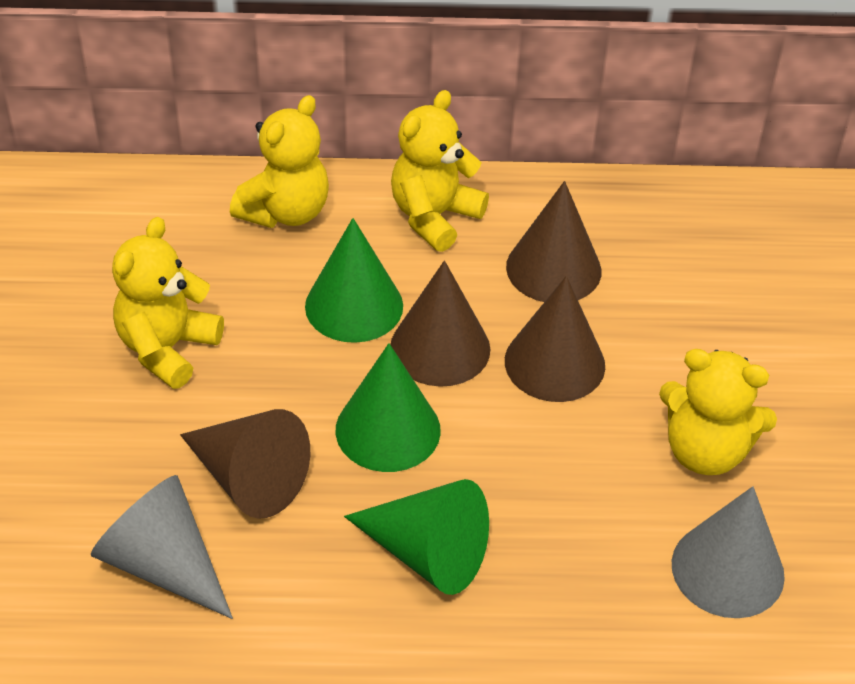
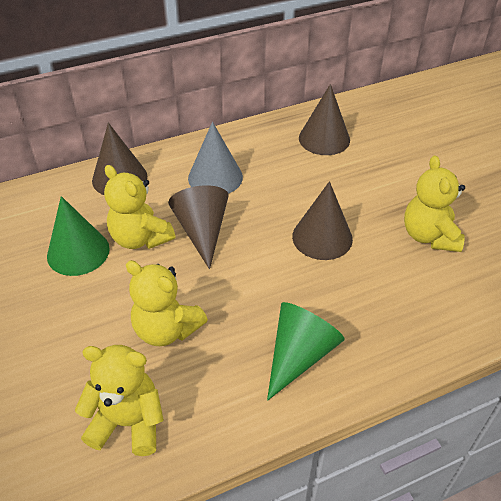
green cone: [305,218,403,343] [336,343,441,472] [344,479,489,595] = 3 -> [47,196,110,276] [267,302,345,401] = 2
grey cone: [91,475,233,619] [672,486,785,618] = 2 -> [188,122,243,194] = 1

